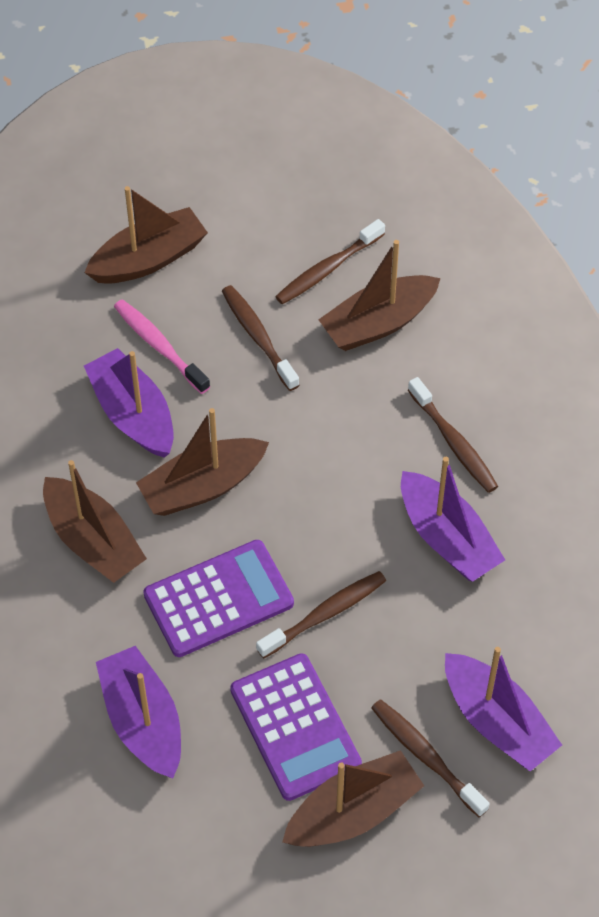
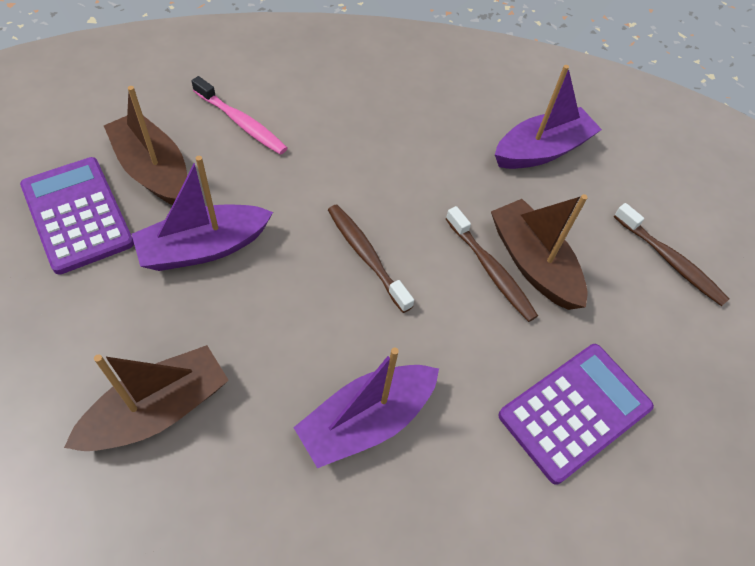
brown boat: [43,460,147,583] [84,186,208,284] [136,408,269,516] [282,750,424,847] [318,240,440,351] = 5 -> [64,345,229,451] [104,86,187,205] [491,194,588,310] = 3
brown toothbrush: [222,285,299,391] [256,571,386,658] [275,219,385,304] [371,699,490,817] [408,377,498,493] = 5 -> [328,205,414,313] [446,206,538,322] [614,203,729,306] = 3
purple boat: [84,348,174,458] [96,646,181,778] [401,457,505,582] [445,647,562,771] = 4 -> [132,156,273,271] [293,348,439,468] [495,65,602,169] = 3

